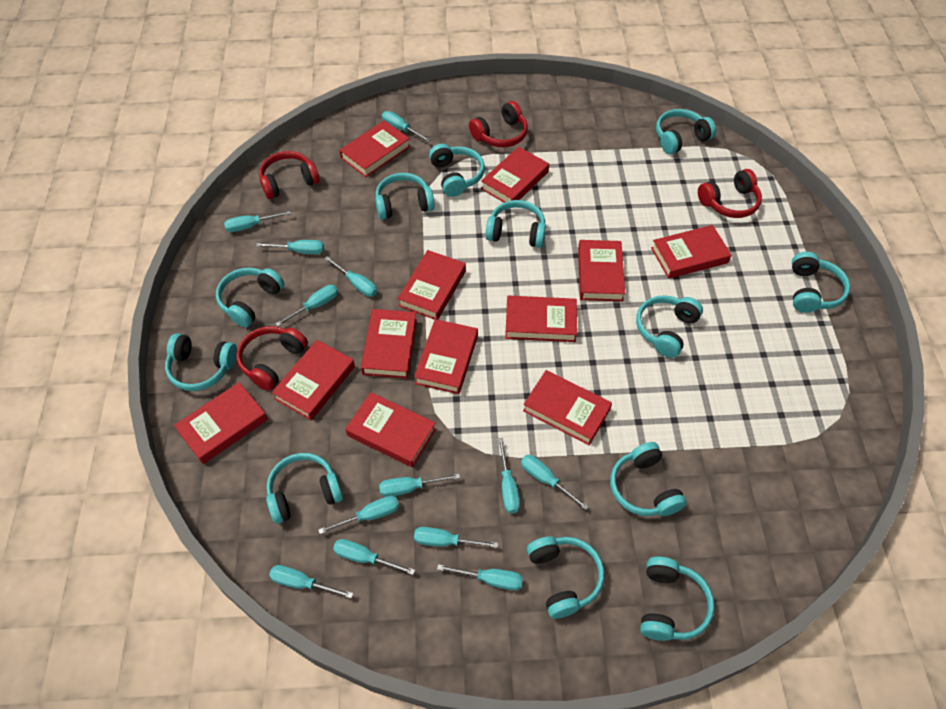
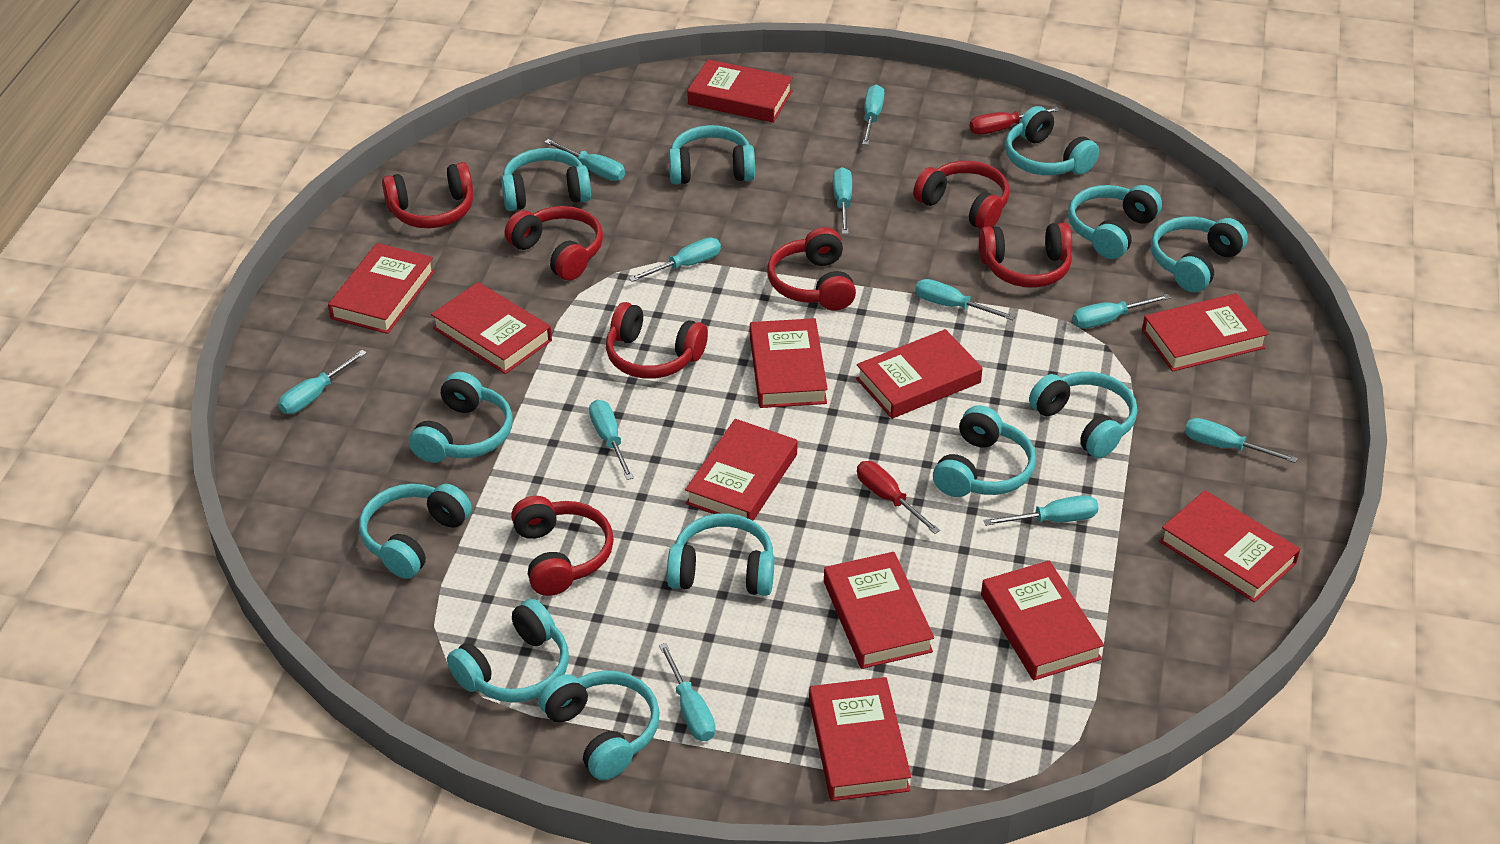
red book: [174,382,268,464] [272,340,355,420] [339,120,410,177] [345,392,436,467] [361,309,417,379] [398,250,466,320] [414,319,478,394] [481,147,549,203] [505,296,577,342] [523,370,612,445] [578,240,625,301] [651,225,732,279] = 12 -> [328,243,435,334] [431,282,552,374] [685,419,798,521] [687,59,793,123] [750,318,828,408] [809,677,911,801] [824,552,934,669] [856,329,982,419] [981,560,1104,680] [1142,293,1269,372] [1159,490,1300,602] = 11
red headphones: [236,326,308,391] [259,151,320,199] [469,101,528,147] [698,169,762,218] = 4 -> [382,162,473,228] [505,206,603,281] [511,496,614,596] [606,302,708,379] [767,227,856,310] [913,161,1010,230] [979,223,1072,288] = 7
red screwdriver: none = 0 -> [857,461,940,534] [970,107,1060,135] = 2
turquoise screwdriver: [224,211,291,232] [256,240,324,254] [269,565,353,598] [275,285,338,326] [318,496,399,534] [324,256,377,297] [333,539,415,575] [379,474,460,497] [382,111,431,142] [414,527,498,548] [437,564,523,591] [498,438,520,513] [521,455,589,510] = 13 -> [278,350,367,414] [544,139,625,181] [589,400,634,480] [629,237,721,282] [659,643,715,741] [833,167,852,234] [862,85,885,145] [915,279,1015,320] [983,495,1099,526] [1072,294,1170,328] [1185,418,1298,463] = 11

